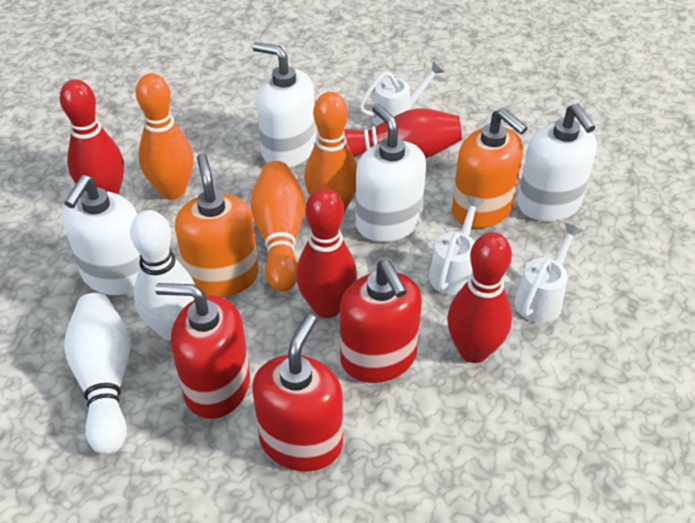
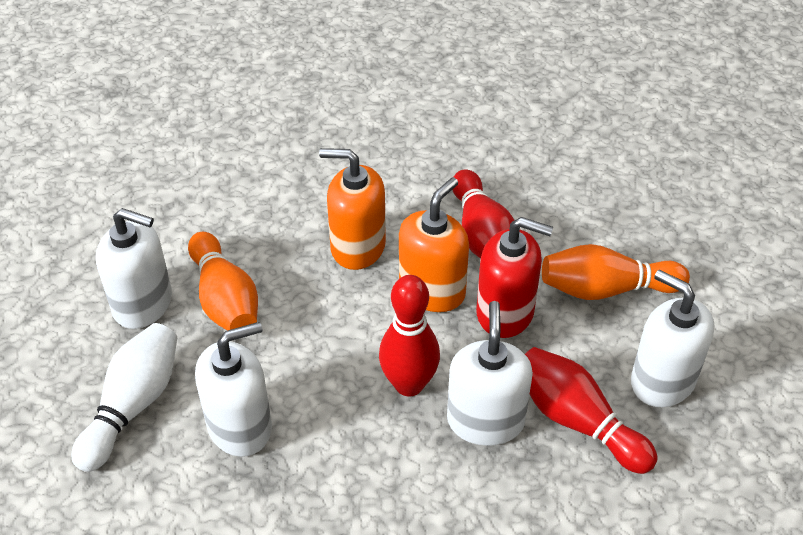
orange bowling pin: [136,73,194,200] [250,161,305,292] [304,92,357,213] = 3 -> [188,232,258,331] [542,244,690,300] = 2
red bowling pin: [60,79,124,195] [296,188,357,318] [344,108,462,158] [447,232,512,363] = 4 -> [379,275,440,397] [453,170,515,259] [525,347,657,474] = 3
red soap dispenser: [155,283,250,419] [253,314,343,471] [340,260,422,383] = 3 -> [476,217,553,338] = 1
white bowling pin: [64,293,130,455] [130,210,195,341] = 2 -> [71,323,177,472] = 1
white watering can: [359,61,444,126] [429,195,484,295] [514,223,583,323] = 3 -> none = 0

